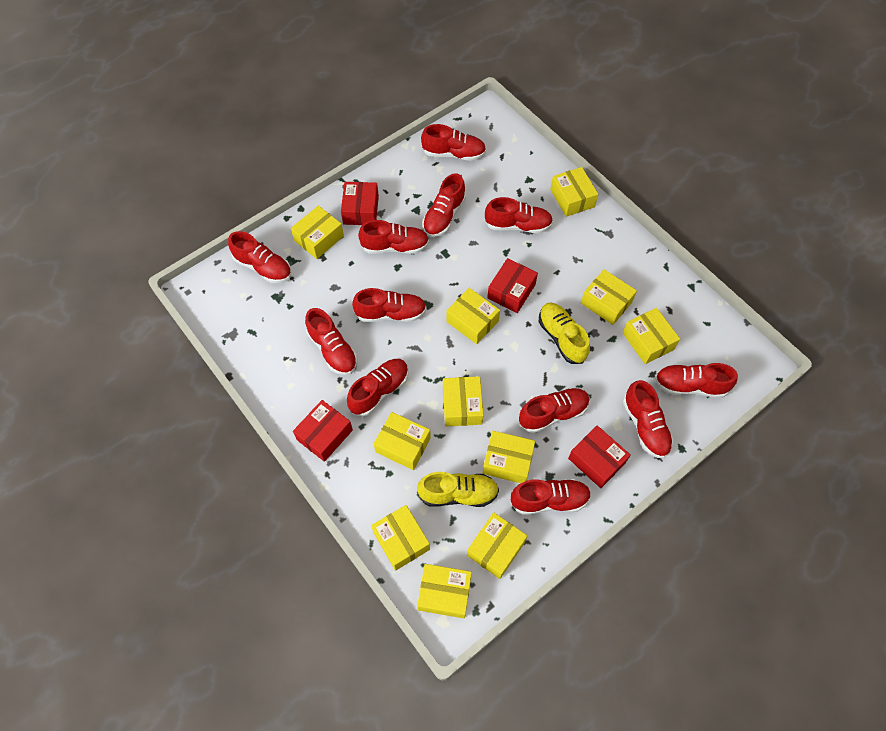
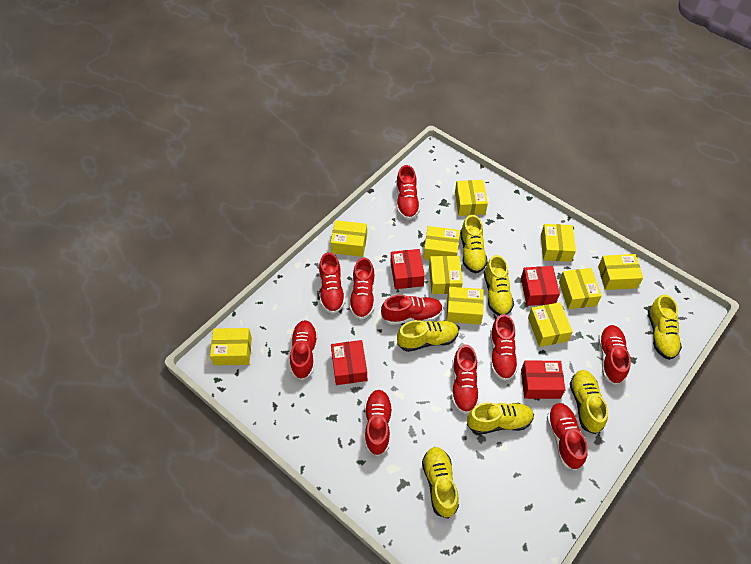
red shoe: [228,231,291,283] [305,308,357,375] [347,359,408,417] [352,288,427,322] [358,220,429,254] [421,124,486,161] [423,173,466,237] [485,197,553,233] [510,479,591,515] [519,388,590,433] [623,380,673,458] [655,363,738,398] = 12 -> [290,320,318,380] [319,252,345,314] [349,257,375,320] [365,390,392,456] [381,295,443,325] [396,165,420,220] [452,345,479,414] [490,314,518,381] [547,403,588,470] [598,325,631,385] = 10
yellow box: [291,206,344,259] [371,505,430,571] [374,412,431,470] [417,564,472,618] [443,376,483,426] [446,288,500,344] [467,513,527,579] [483,431,535,483] [550,167,598,217] [581,269,637,325] [623,308,680,364] = 11 -> [210,328,252,366] [330,220,367,257] [423,226,460,260] [429,256,463,294] [446,287,484,325] [455,180,488,216] [528,302,573,347] [541,224,576,262] [559,268,602,309] [598,254,643,290] = 10
yellow shoe: [417,472,499,507] [539,302,590,364] = 2 -> [397,320,459,352] [422,447,459,518] [460,215,488,273] [467,402,534,434] [484,255,514,316] [570,370,608,434] [648,294,682,360] = 7

